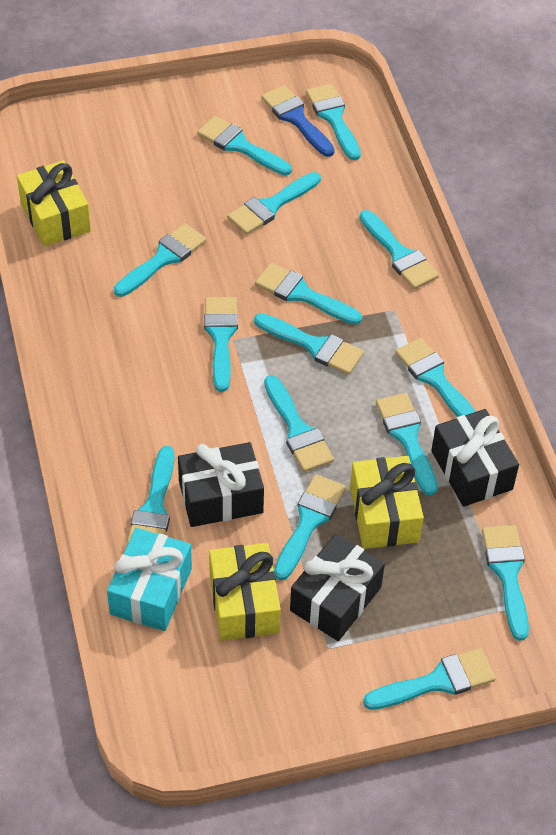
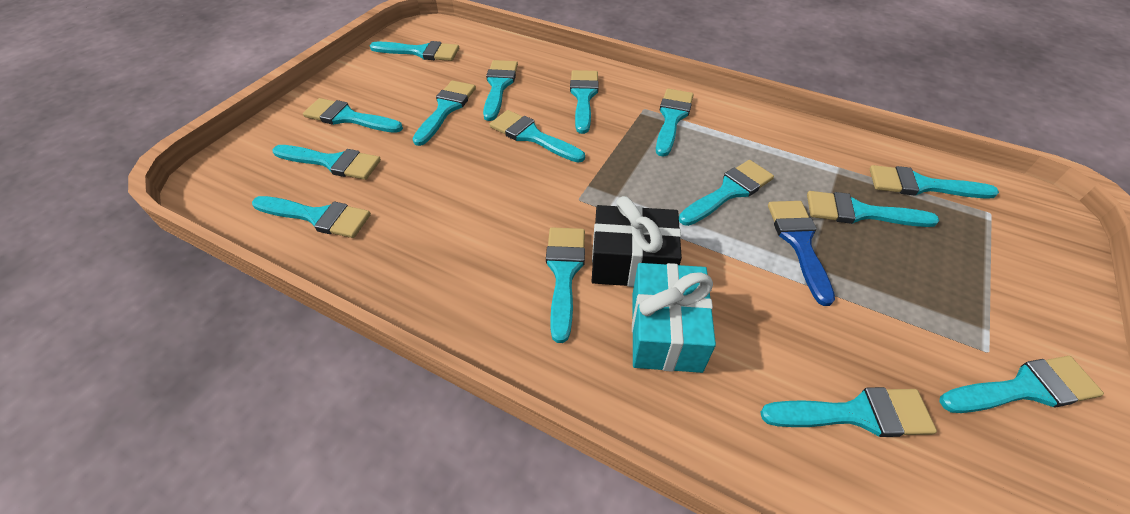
black gift: [178,442,264,527] [290,534,385,641] [431,409,519,507] = 3 -> [591,196,682,287] = 1
yellow gift: [17,161,91,247] [209,543,281,641] [350,456,424,549] = 3 -> none = 0

